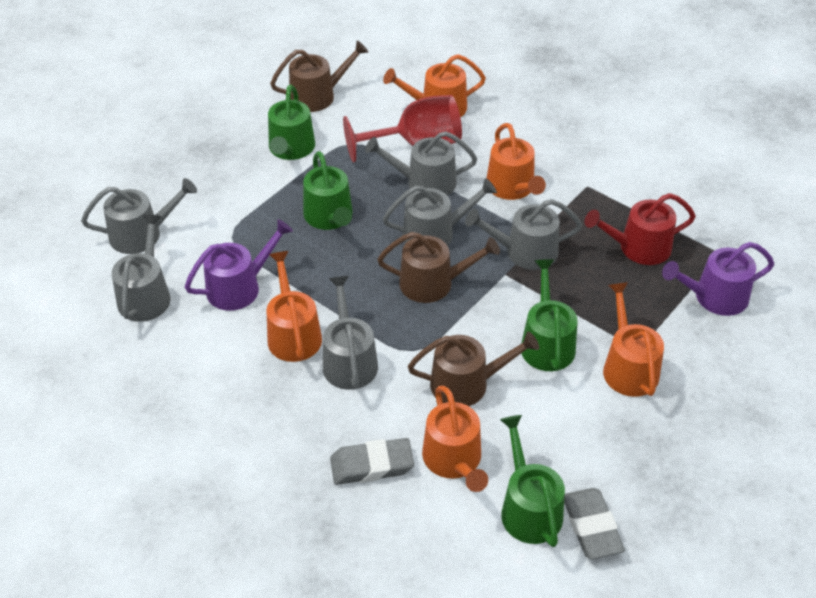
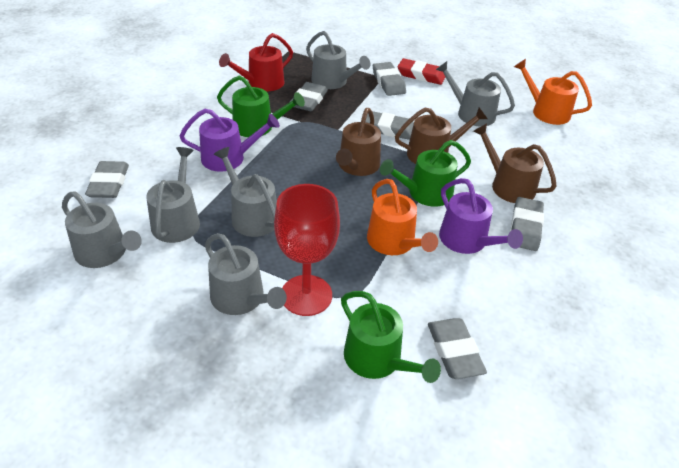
green watering can: [268,84,315,160] [303,151,353,230] [500,415,565,547] [521,259,577,371] = 4 -> [217,76,305,137] [341,291,441,383] [380,140,471,207] = 3
grey eraser: [330,438,414,485] [564,488,625,559] = 2 -> [85,161,129,198] [289,82,328,111] [365,111,414,140] [373,62,406,96] [428,318,487,379] [510,197,544,251] = 6
orange watering can: [266,251,322,362] [383,54,486,117] [422,386,488,492] [487,123,546,200] [603,282,664,397] = 5 -> [367,179,438,255] [514,59,592,125] = 2
red eraser: none = 0 -> [397,58,445,85] = 1

